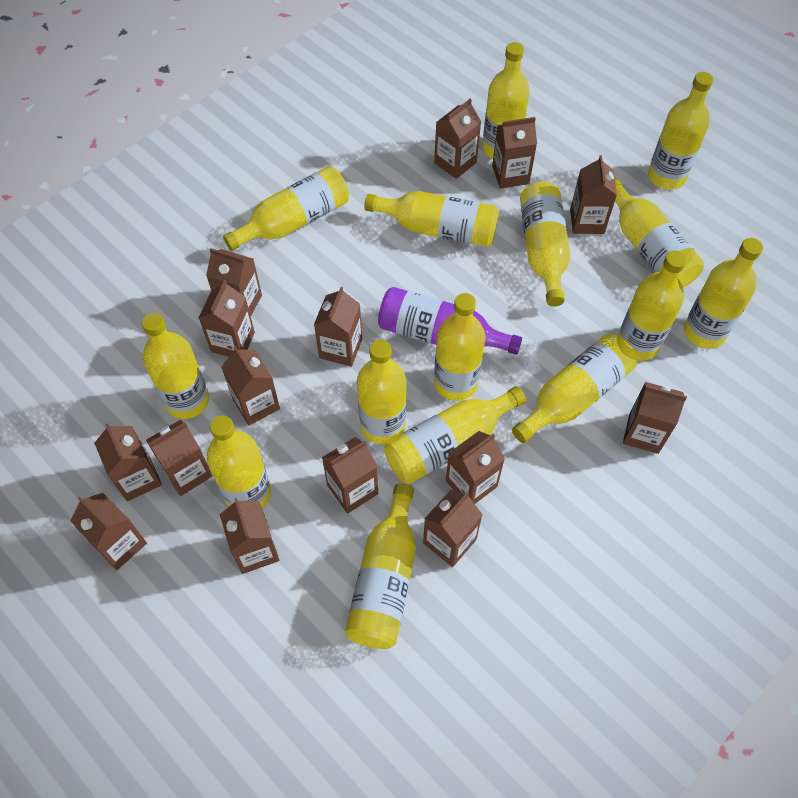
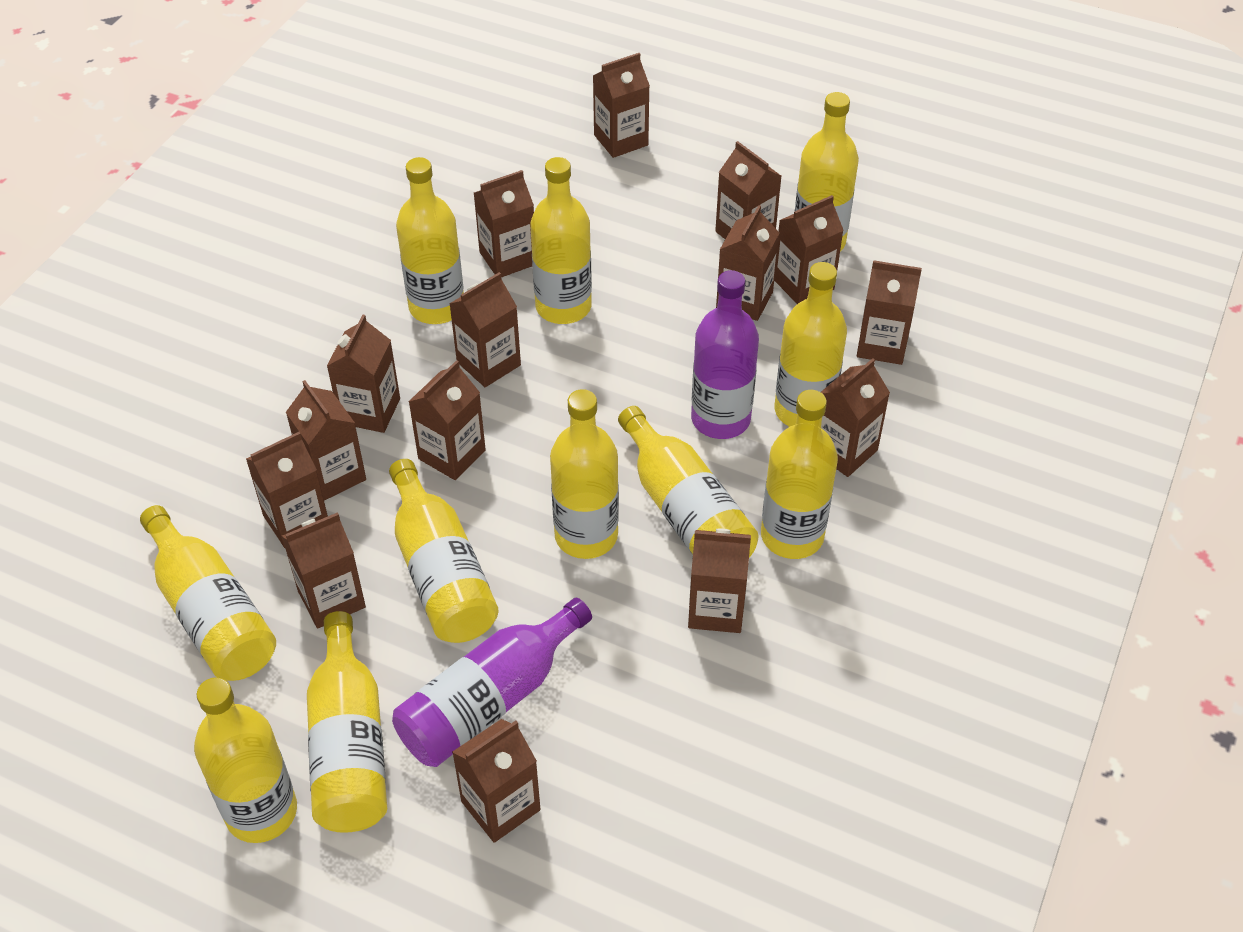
purple bottle: [378,287,522,355] = 1 -> [392,598,592,767] [691,270,759,439] = 2
yellow bottle: [142,313,209,419] [207,416,271,508] [223,166,349,251] [345,484,416,649] [357,340,407,444] [364,191,499,247] [384,386,526,484] [434,293,485,401] [482,42,530,159] [512,334,637,443] [520,182,570,307] [615,178,704,288] [618,251,687,361] [648,72,713,190] [684,238,763,349] = 15 -> [140,505,276,681] [194,677,297,843] [307,611,387,833] [389,459,499,643] [396,157,464,324] [530,157,592,324] [550,389,619,559] [618,406,759,558] [761,390,838,559] [775,262,847,427] [795,92,859,251] = 11

